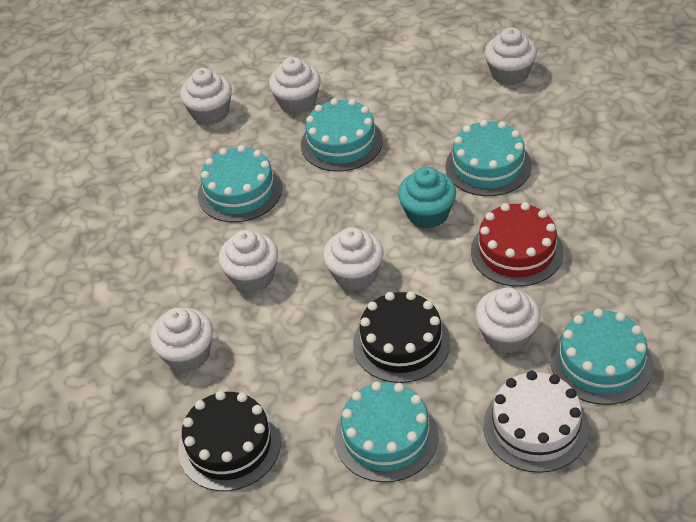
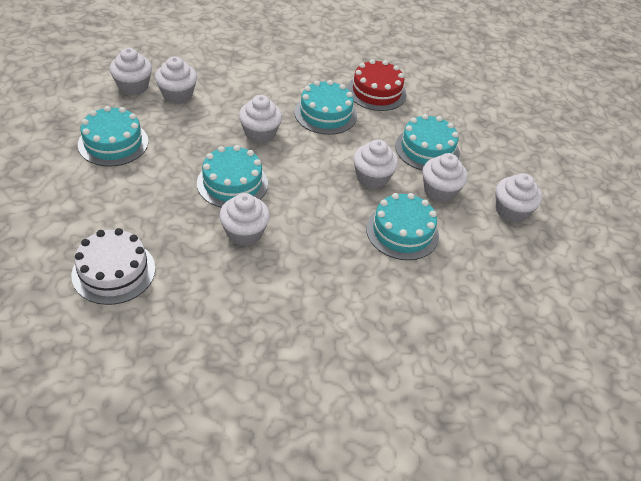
black cake: [178,391,281,491] [353,291,450,383] = 2 -> none = 0
turquoise cupcake: [398,167,456,229] = 1 -> none = 0

